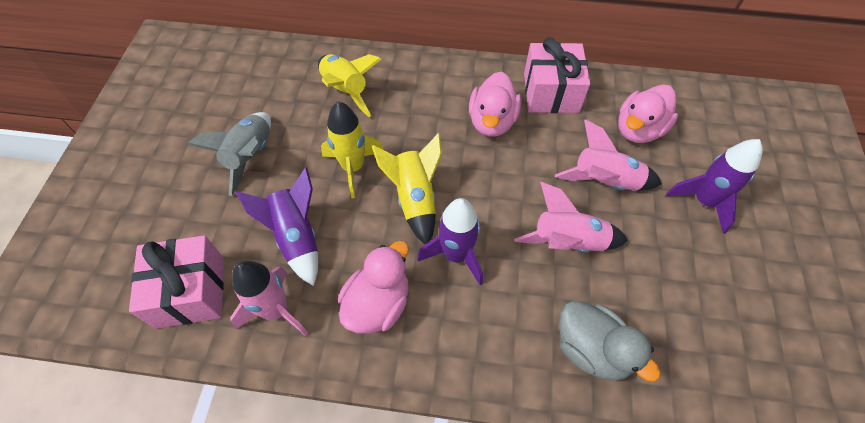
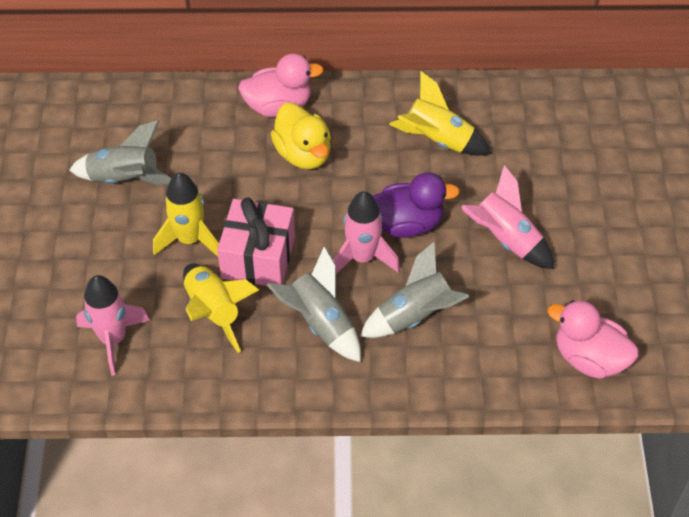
grey duck: [559,300,661,382] = 1 -> none = 0
grey rocket: [187,112,271,196] = 1 -> [69,120,171,185] [267,246,361,362] [360,242,469,338] = 3
pink duck: [338,241,409,334] [469,72,522,137] [618,84,678,143] = 3 -> [238,54,323,117] [547,300,639,379] = 2
pink gift: [129,235,224,329] [524,38,590,113] = 2 -> [217,197,295,286] = 1
purple duck: none = 0 -> [373,172,460,238] = 1
purple rocket: [236,167,318,286] [417,198,483,285] [666,139,763,234] = 3 -> none = 0
yellow duck: none = 0 -> [271,103,331,169] = 1

